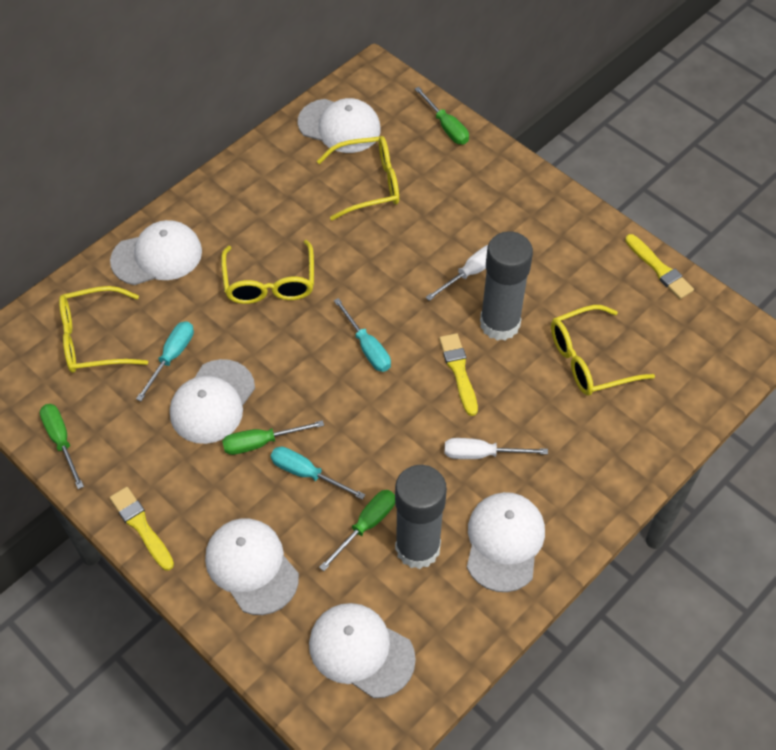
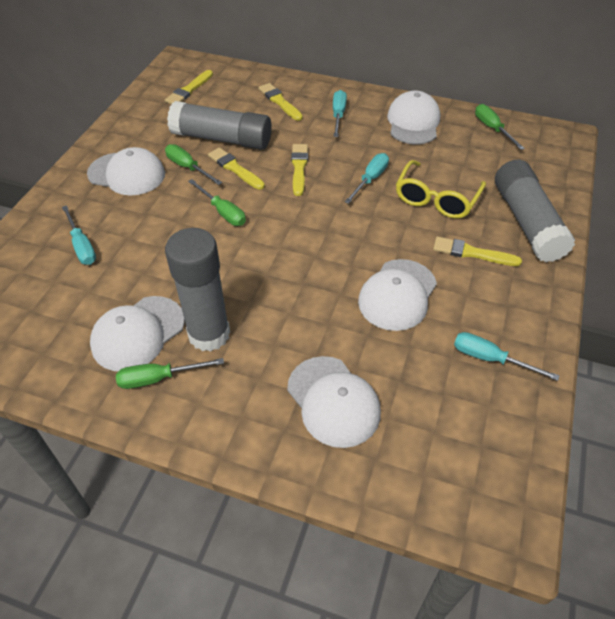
grey glue stick: [395,465,447,569] [480,231,533,341] = 2 -> [165,228,230,352] [167,101,272,150] [495,160,575,262] = 3
turquoise screwdriver: [136,321,194,401] [271,447,365,500] [334,298,391,372] = 3 -> [62,205,96,265] [333,90,347,137] [345,153,389,204] [454,332,559,381] = 4
white cap: [110,220,202,285] [170,359,255,444] [205,518,299,615] [298,98,381,153] [309,603,416,698] [467,492,545,592] = 6 -> [87,147,165,195] [90,296,185,371] [287,356,381,448] [358,259,437,331] [387,91,440,144] = 5
white screwdriver: [425,245,488,301] [445,438,548,459] = 2 -> none = 0
yellow brush: [110,487,174,570] [439,333,478,416] [625,234,694,299] = 3 -> [165,70,213,104] [208,148,265,190] [259,83,303,121] [291,144,308,196] [433,237,522,266] = 5
yellow glasses: [59,286,148,373] [221,240,314,304] [317,136,399,220] [551,305,655,396] = 4 -> [396,160,486,219] = 1

